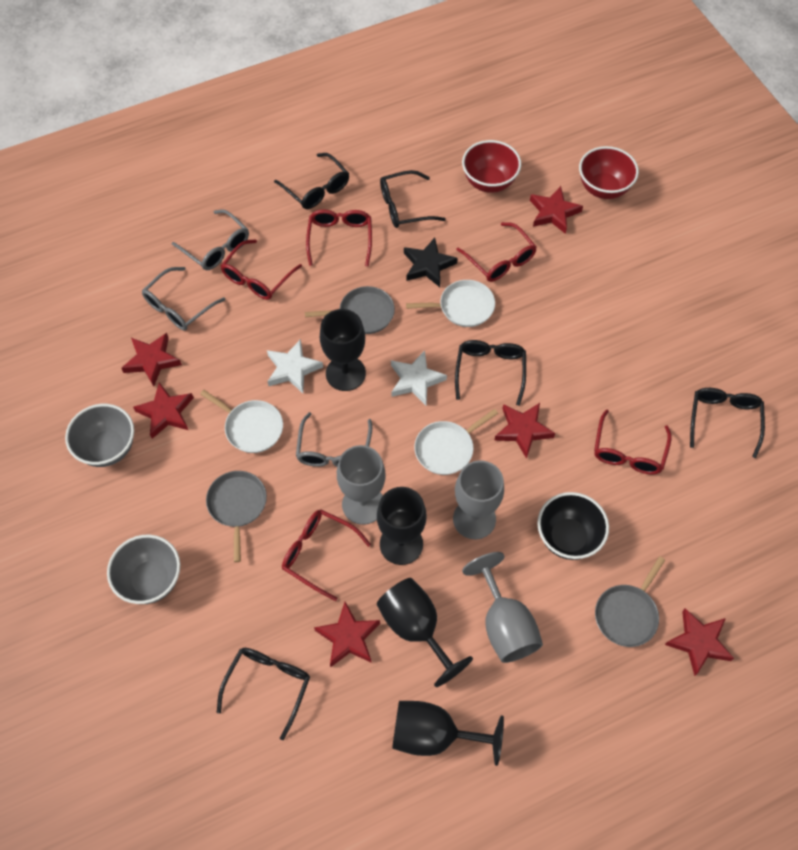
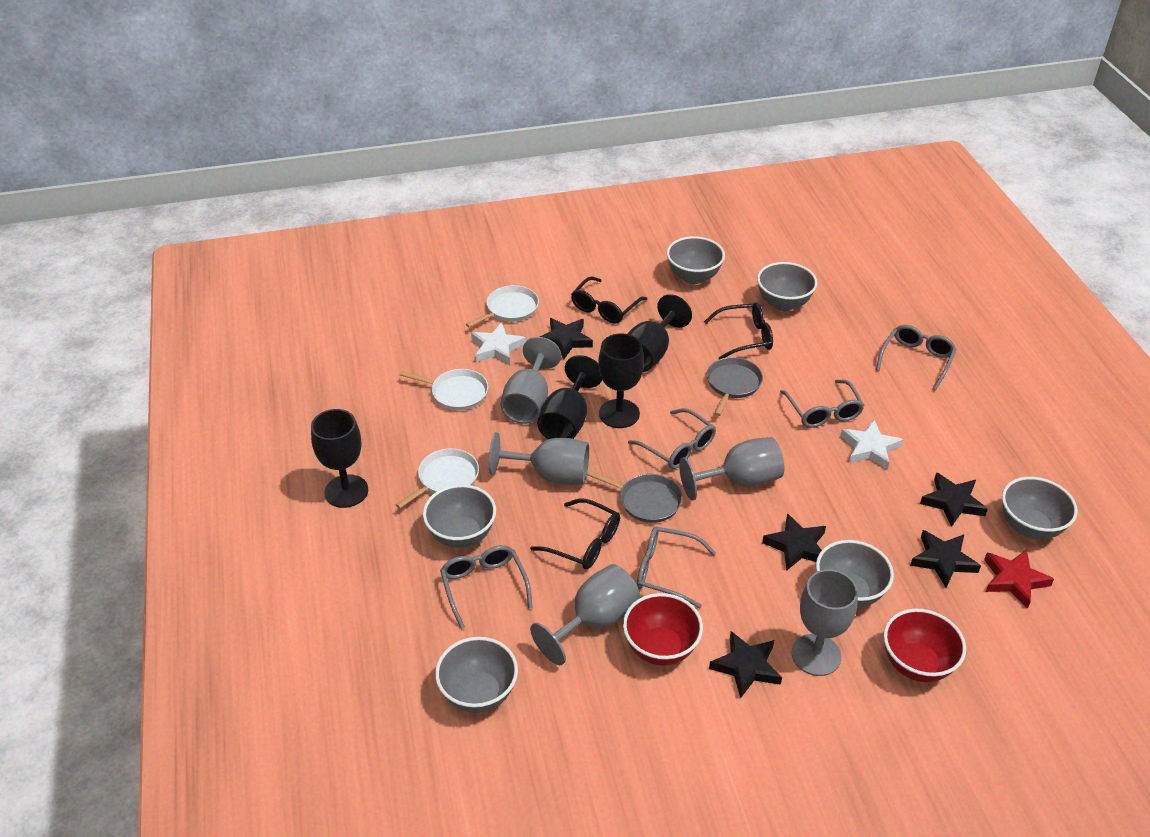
black bowl: [537,492,609,560] = 1 -> none = 0
black glasses: [217,648,310,740] [274,153,349,209] [380,170,446,228] [455,340,526,406] [690,388,765,458] = 5 -> [530,498,620,569] [571,276,647,323] [704,302,773,359] = 3
black star: [404,238,458,287] = 1 -> [540,318,593,359] [709,631,782,699] [762,513,826,571] [910,530,981,588] [920,472,988,527] = 5
grey bowl: [65,404,134,467] [107,535,180,604] = 2 -> [423,484,496,548] [435,637,518,713] [667,236,725,284] [757,262,817,311] [816,540,894,608] [1002,477,1078,539] = 6
grey glasses: [142,267,226,331] [172,209,249,270] [296,412,372,467] = 3 -> [440,545,533,629] [628,408,716,469] [637,527,716,608] [780,380,865,428] [876,325,957,391] = 5
grey goblet: [337,445,385,525] [453,461,504,539] [462,552,543,663] = 3 -> [489,432,589,485] [500,337,561,424] [530,564,640,665] [679,437,784,500] [792,569,858,676] = 5
grey pan: [206,471,267,562] [305,286,395,334] [595,556,665,647] = 3 -> [587,470,682,523] [707,357,763,416] = 2
red glasses: [221,239,302,300] [282,509,371,601] [306,209,372,267] [456,222,537,282] [594,409,672,475] = 5 -> none = 0
red star: [121,333,182,386] [133,382,194,439] [314,602,380,667] [494,403,555,459] [530,186,583,234] [665,608,734,676] = 6 -> [984,549,1054,609] = 1

